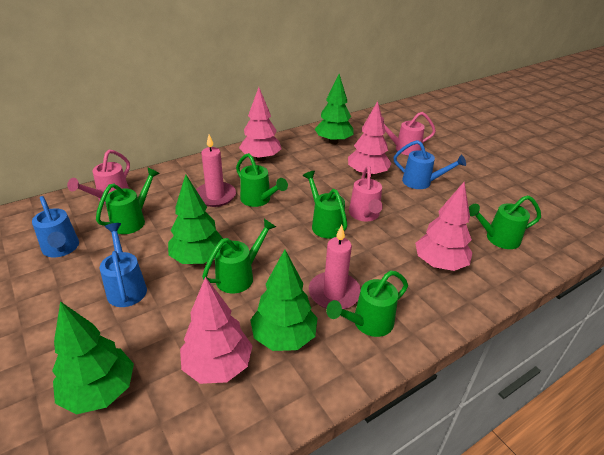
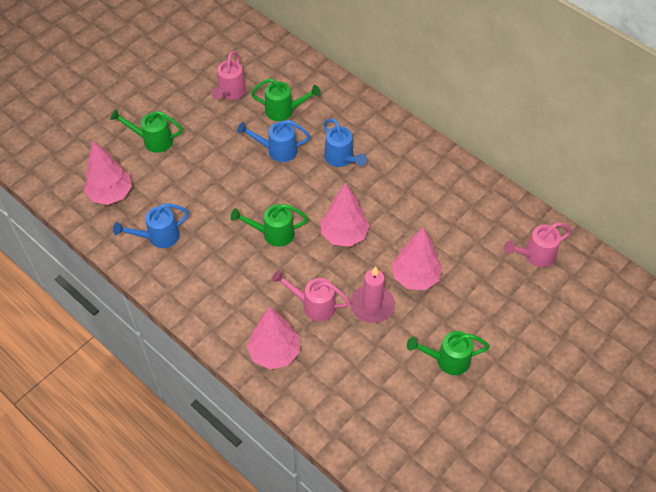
green tree: [52,301,134,414] [168,174,223,264] [250,250,318,351] [315,74,354,144] = 4 -> none = 0
green watering can: [96,167,160,234] [202,219,276,294] [236,153,288,207] [303,171,348,239] [326,271,408,337] [469,195,541,249] = 6 -> [110,109,183,153] [230,204,308,247] [251,78,321,121] [407,331,490,375] = 4
pink candle: [196,134,236,207] [309,225,361,309] = 2 -> [350,266,395,323] = 1

